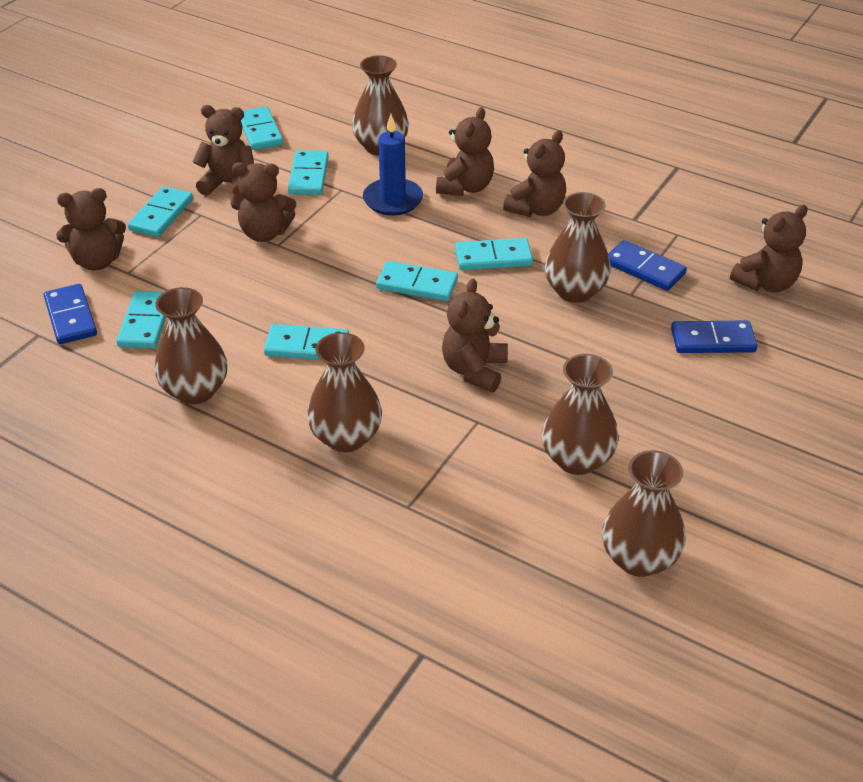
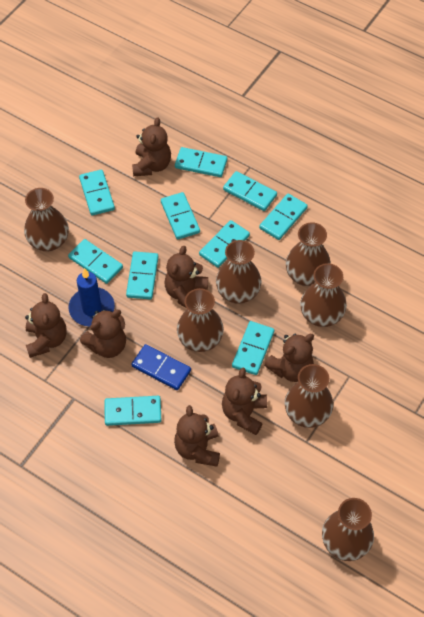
blue domino: [44,284,97,344] [608,240,687,291] [671,321,757,353] = 3 -> [131,344,191,390] = 1
brown vase: [155,287,227,405] [307,332,382,452] [352,55,409,156] [542,354,619,475] [545,192,611,303] [602,450,686,577] = 6 -> [24,188,69,251] [177,288,224,352] [216,240,262,304] [285,364,333,428] [286,222,331,286] [300,263,347,327] [322,498,374,561] = 7
turquoise domino: [116,291,166,349] [128,186,193,237] [241,106,283,150] [264,324,349,360] [288,150,329,195] [376,261,458,301] [455,238,533,270] = 7 -> [68,239,123,284] [79,170,115,215] [104,396,161,426] [126,252,158,299] [161,192,200,239] [175,147,227,177] [199,220,250,268] [223,171,277,211] [232,321,274,375] [259,194,308,240] = 10

